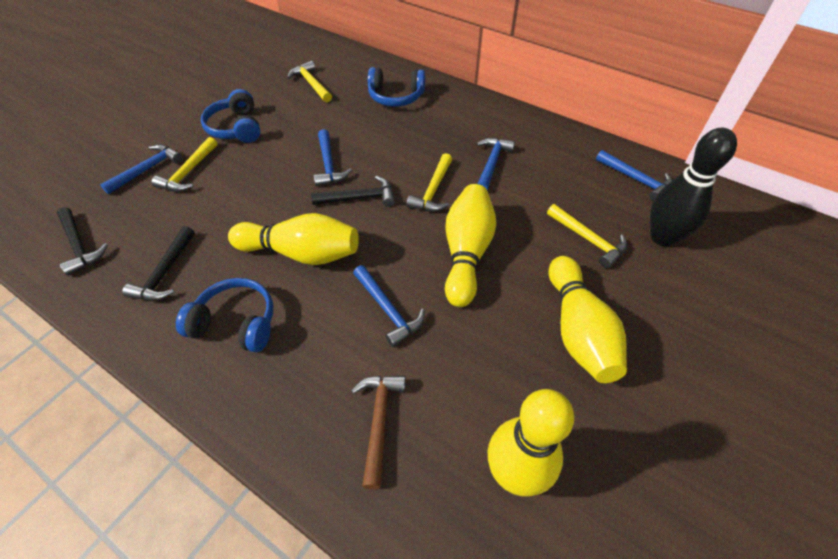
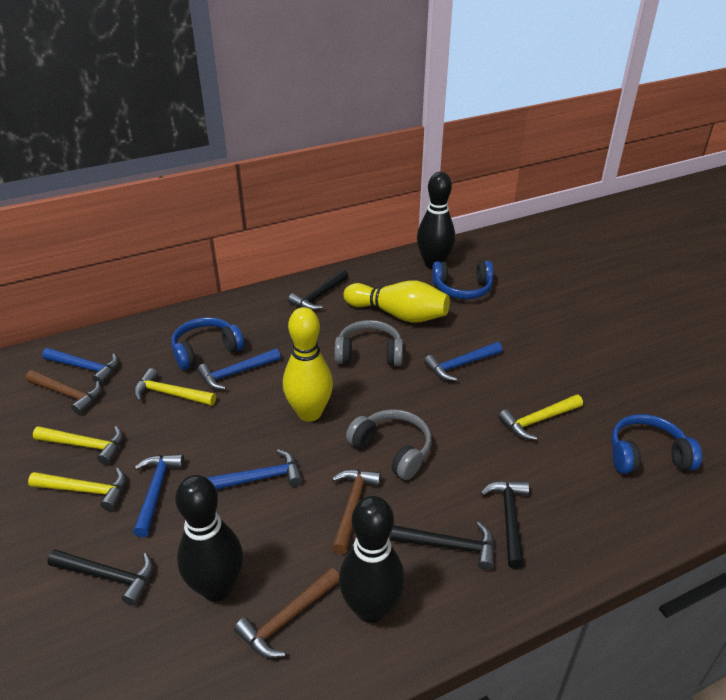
black bowling pin: [650,128,737,247] = 1 -> [175,475,243,601] [339,496,405,623] [417,172,455,269] = 3
black hammer: [57,207,108,276] [122,226,195,301] [311,176,395,207] = 3 -> [47,550,153,606] [288,270,348,310] [390,521,495,571] [481,481,529,569] = 4
brown hammer: [351,376,406,490] = 1 -> [26,370,101,415] [234,568,339,658] [332,469,381,554] = 3
grey headphones: none = 0 -> [334,320,403,366] [346,409,431,480] = 2
yellow bowling pin: [228,213,359,265] [445,184,496,307] [487,389,574,497] [549,256,627,383] = 4 -> [283,307,333,422] [343,280,450,323] = 2

